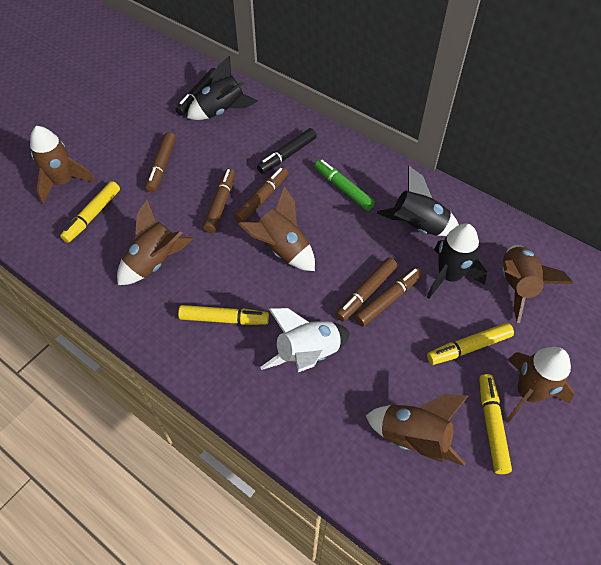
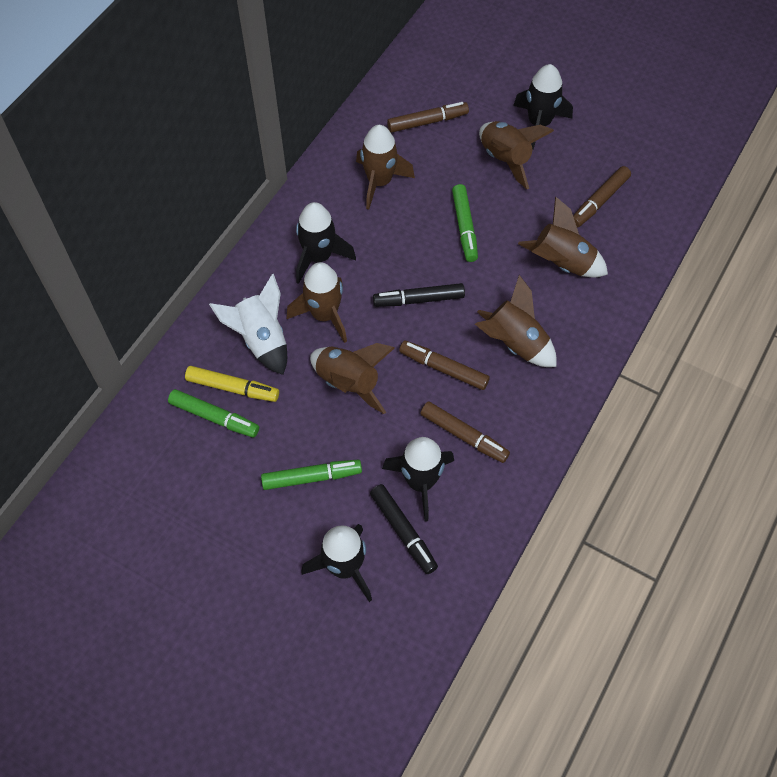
black rocket: [187,56,258,120] [377,166,459,236] [427,223,487,299] = 3 -> [296,202,356,284] [301,524,372,602] [382,437,454,522] [513,64,573,150] = 4
brown marker: [145,132,176,193] [203,168,235,233] [234,167,288,223] [335,257,397,322] [354,267,422,327] = 5 -> [387,102,469,133] [399,341,490,390] [420,402,510,463] [573,166,631,228] = 4
green marker: [315,159,375,211] = 1 -> [168,389,259,438] [261,460,362,490] [452,184,478,262] = 3
yellow marker: [60,181,120,243] [178,305,269,325] [427,323,514,365] [479,374,512,474] = 4 -> [185,366,279,402] = 1

